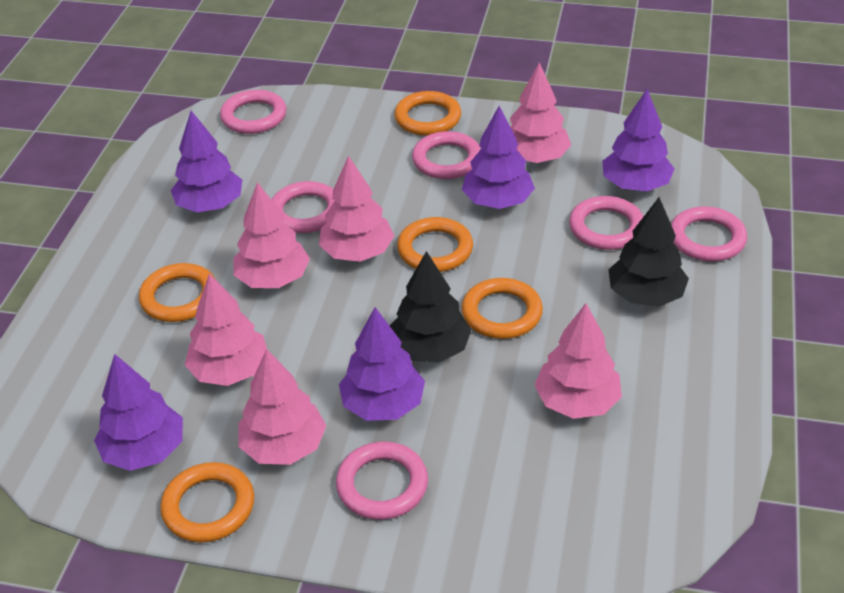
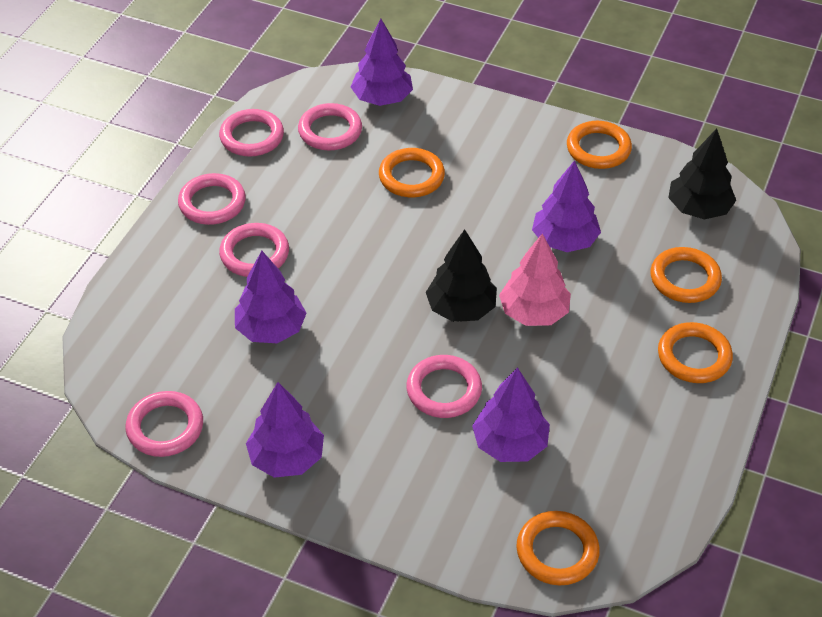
pink tree: [185,273,267,386] [234,182,310,288] [238,349,327,465] [319,156,394,262] [510,62,571,163] [534,303,622,419] = 6 -> [499,234,571,326] = 1

